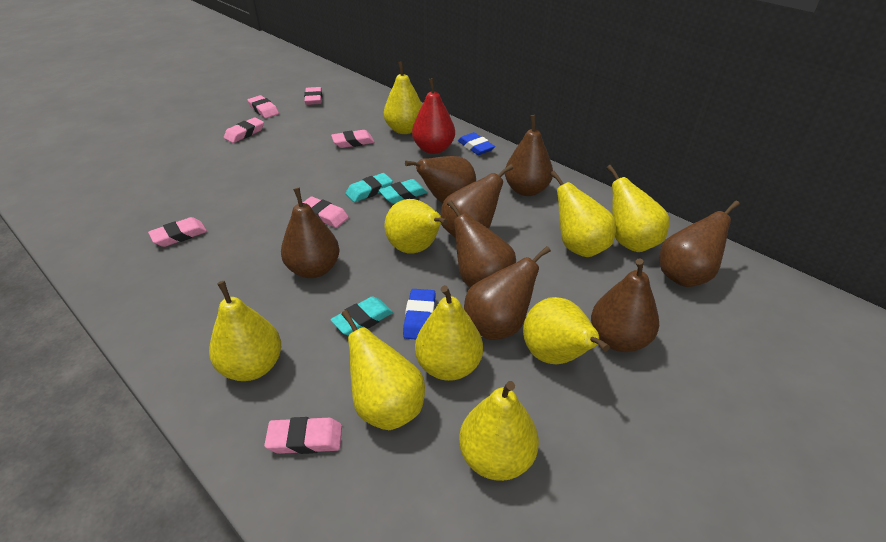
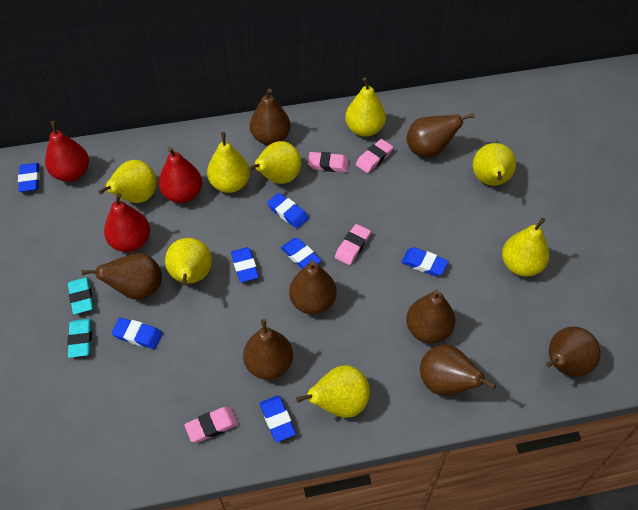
blue eraser: [403,289,436,339] [458,132,495,155] = 2 -> [18,163,40,192] [112,318,162,349] [231,247,259,282] [260,395,296,442] [267,193,309,229] [281,238,321,269] [401,247,449,276] = 7
pink eraser: [148,217,207,247] [224,117,264,143] [248,95,279,118] [264,417,342,454] [303,197,349,228] [304,87,322,105] [331,130,374,148] = 7 -> [184,407,238,443] [308,152,349,172] [335,224,371,265] [356,139,393,173] = 4
red pear: [412,78,455,154] = 1 -> [45,121,89,182] [104,193,150,252] [158,147,202,203] = 3
turquoise eraser: [330,296,393,336] [346,173,393,202] [379,179,427,204] = 3 -> [67,318,92,358] [68,277,94,314] = 2
yellow pear: [209,281,281,381] [341,310,425,430] [384,61,422,134] [384,199,448,254] [415,285,483,381] [459,381,539,481] [523,297,610,364] [550,171,616,257] [606,165,669,252] = 9 -> [98,160,157,203] [165,238,212,286] [207,132,250,193] [248,141,301,184] [296,365,370,418] [345,77,386,137] [473,143,516,186] [502,218,549,277] = 8

